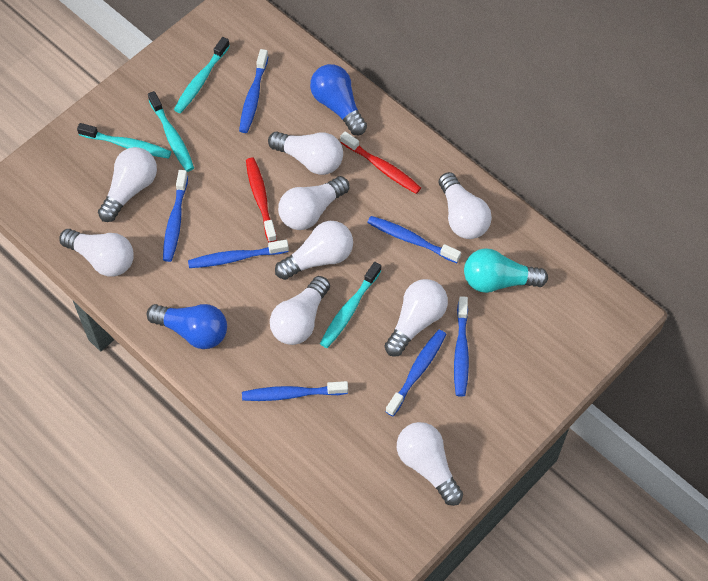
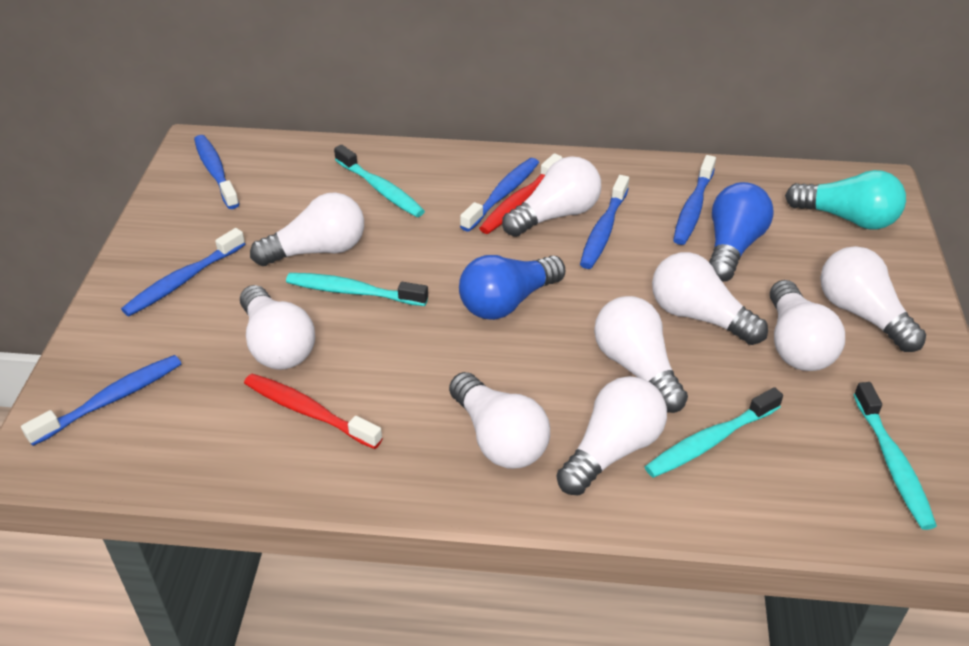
blue toothbrush: [163,170,188,262] [188,240,289,268] [239,49,268,133] [242,381,348,401] [367,216,461,263] [385,330,446,416] [454,296,469,397] = 7 -> [21,355,181,446] [121,228,245,316] [194,135,239,209] [460,158,539,232] [580,175,629,269] [673,155,716,245] = 6

